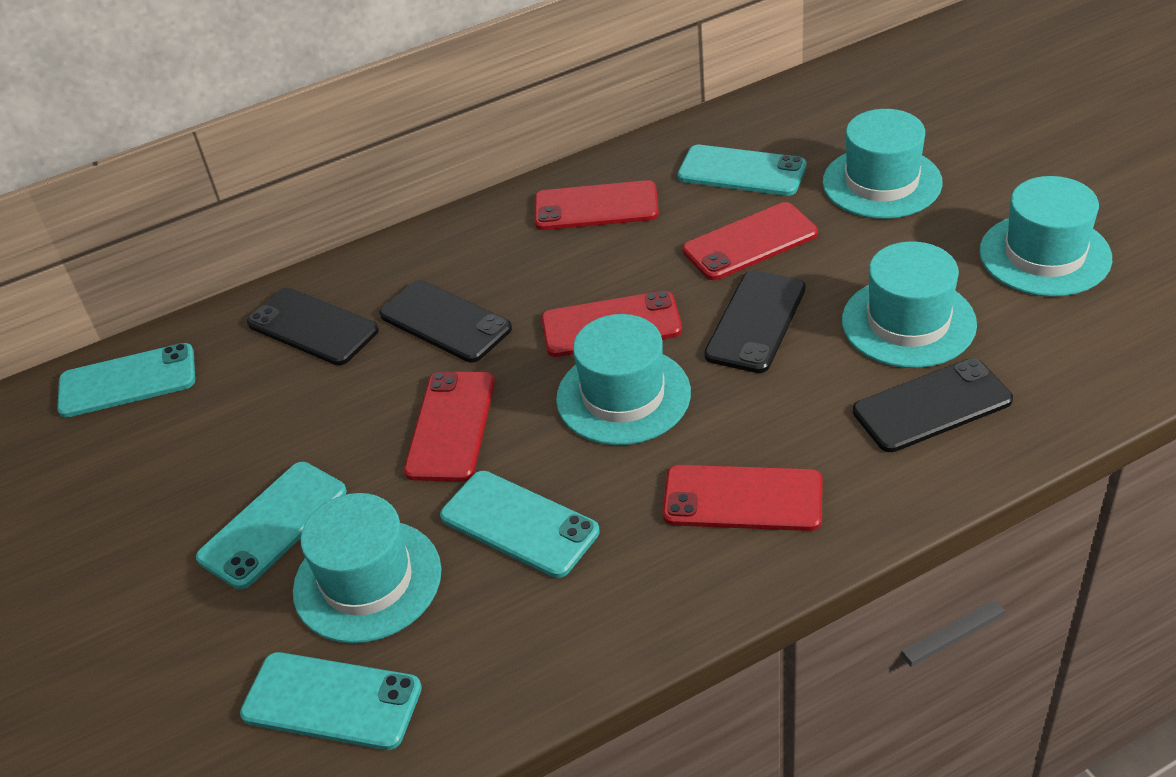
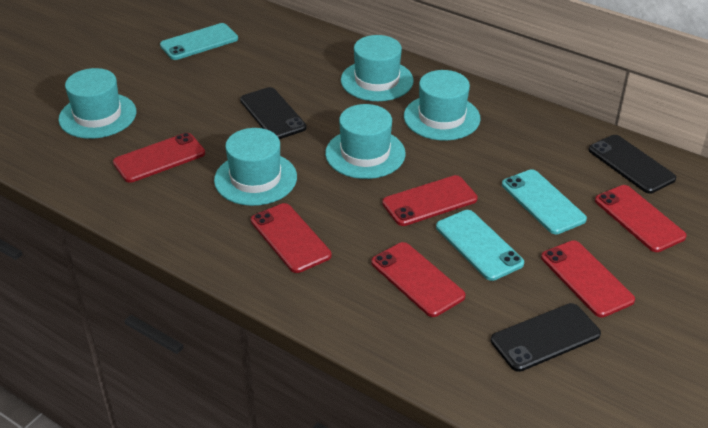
black phone: [247,288,379,365] [379,280,512,362] [704,270,806,373] [853,358,1013,452] = 4 -> [240,87,307,139] [491,303,601,372] [589,135,676,194] = 3
red phone: [404,372,495,481] [535,180,659,230] [541,291,682,357] [662,465,822,531] [682,202,818,280] = 5 -> [113,133,205,183] [251,203,332,273] [371,242,466,317] [382,175,478,226] [541,240,635,318] [595,185,687,252] = 6
turquoise phone: [57,343,195,418] [196,462,347,589] [240,652,422,750] [440,471,600,578] [677,145,807,196] = 5 -> [160,23,238,60] [436,210,524,281] [502,169,587,234] = 3

